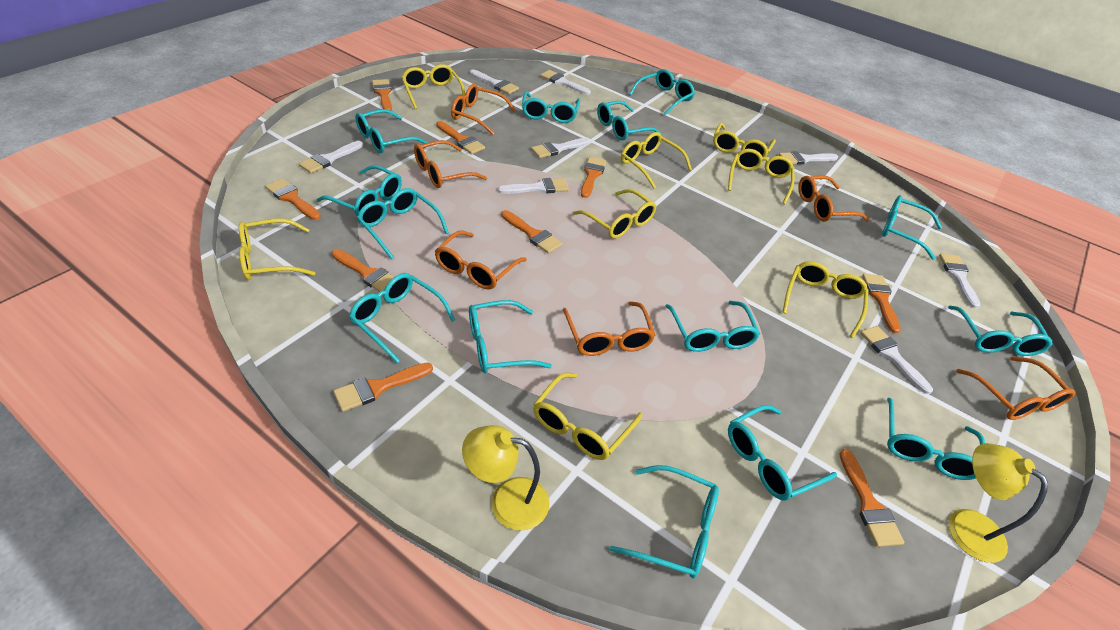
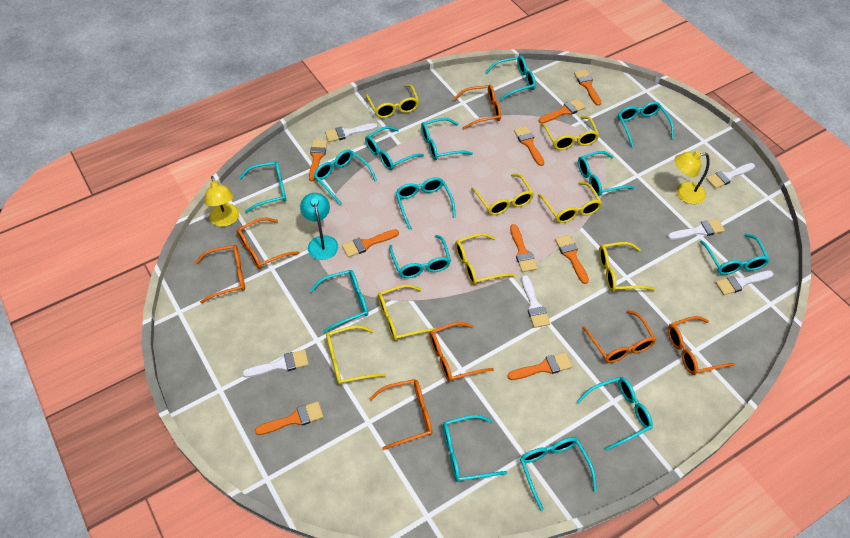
orange glasses: [414,140,487,188] [435,230,527,290] [451,84,516,135] [563,301,656,356] [798,175,869,222] [957,356,1076,420] = 6 -> [195,245,245,304] [237,218,300,269] [369,379,432,450] [429,322,494,382] [453,85,501,130] [582,310,656,363] [668,316,735,375] = 7
turquoise lamp: none = 0 -> [300,193,338,260] = 1
white brush: [299,141,363,173] [470,70,519,94] [498,178,569,194] [531,137,591,158] [540,70,591,95] [779,151,838,165] [860,326,933,394] [939,254,980,308] = 8 -> [242,350,309,377] [325,123,378,142] [522,275,550,328] [667,219,725,240] [706,163,755,189] [715,270,774,295] = 6

